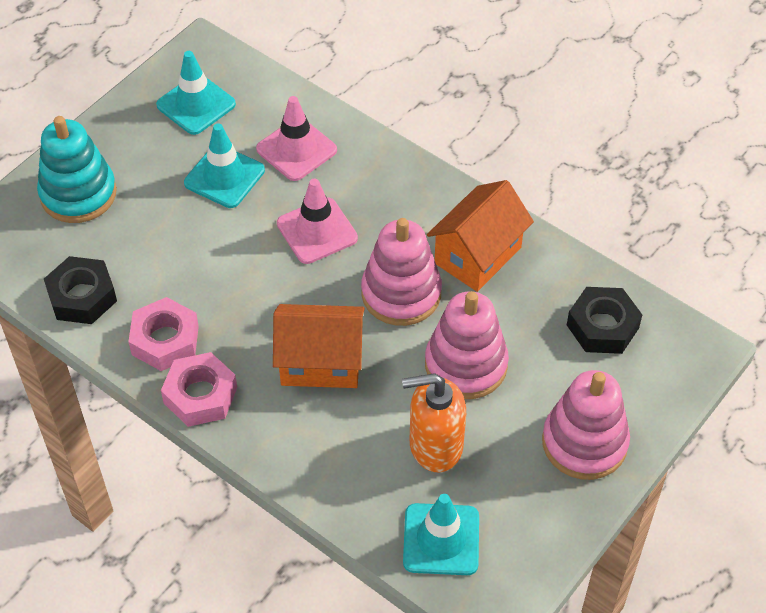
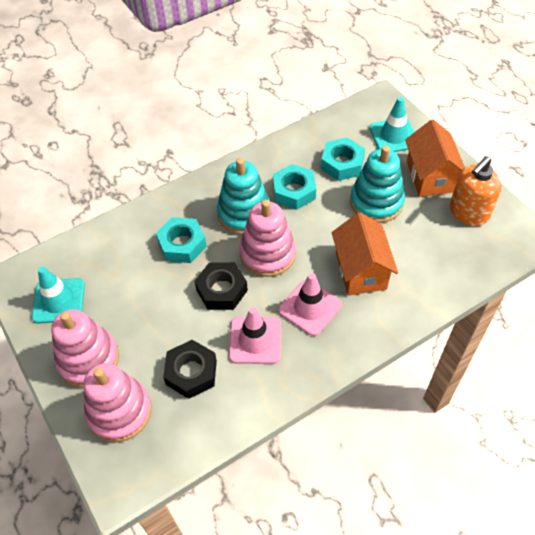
pink nut: [128,297,199,371] [161,352,237,427] = 2 -> none = 0
turquoise nut: none = 0 -> [156,217,207,263] [273,164,316,210] [321,137,365,181] = 3
turquoise stacking toy: [37,116,117,223] = 1 -> [217,158,270,235] [350,146,405,223] = 2
turquoise traffic cone: [156,51,236,135] [184,123,265,208] [403,494,479,575] = 3 -> [32,266,85,324] [369,97,414,152] = 2

